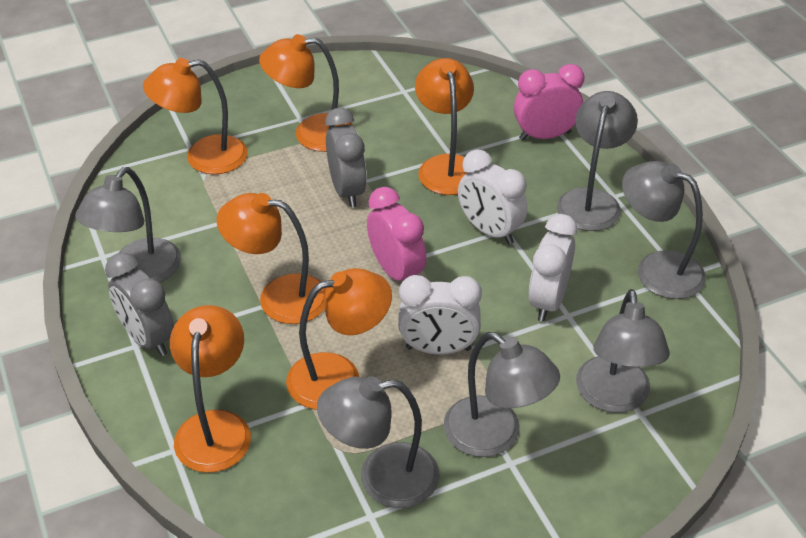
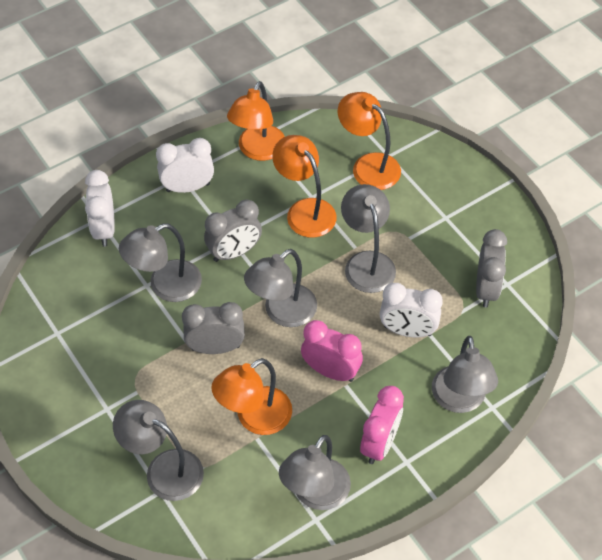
grey clock: [105,253,174,356] [325,108,367,207] = 2 -> [182,302,245,354] [204,199,262,262] [476,229,507,307] = 3
orange lamp: [143,58,248,174] [170,305,251,473] [217,193,326,324] [259,34,354,152] [286,268,392,410] [415,58,474,195] = 6 -> [211,358,292,435] [227,81,285,161] [272,135,337,238] [338,92,401,190] = 4

